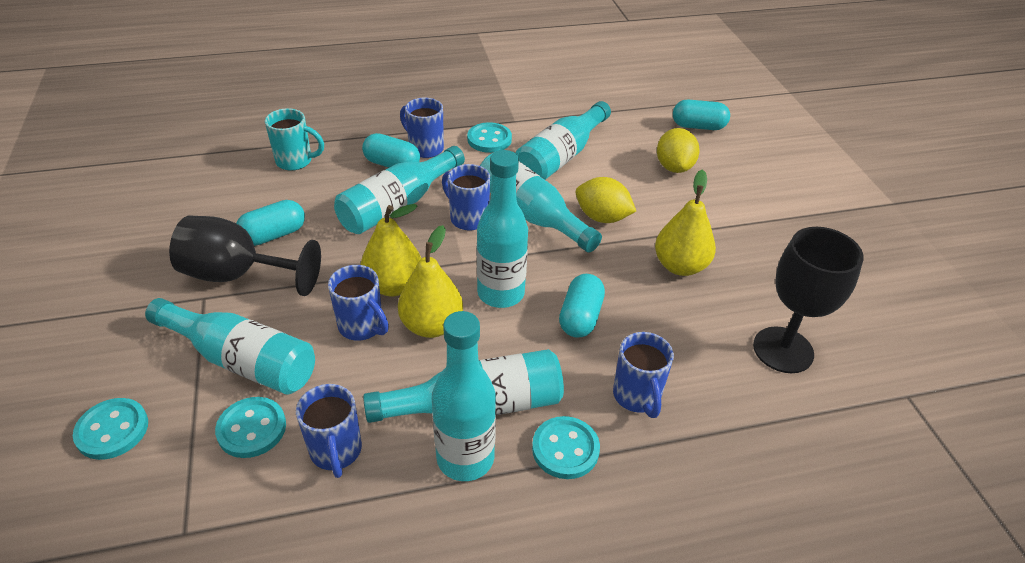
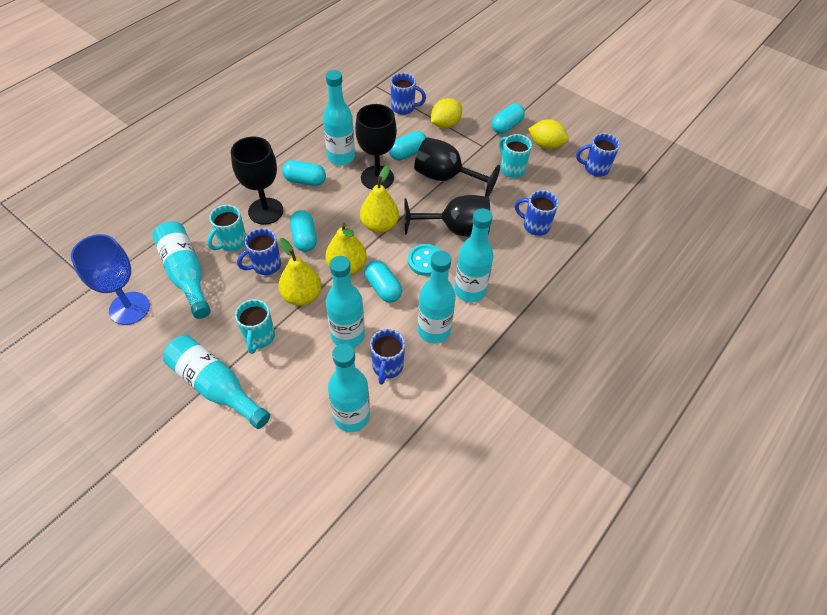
black goblet: [169,216,321,296] [753,227,864,373] = 2 -> [231,136,283,225] [355,104,397,189] [404,195,490,237] [414,137,500,197] = 4
blue goblet: none = 0 -> [71,234,150,325] = 1
turquoise button: [73,398,148,460] [215,397,286,458] [467,122,512,153] [532,416,600,479] = 4 -> [408,244,441,276] = 1
turquoise capsule: [236,200,305,246] [362,133,420,168] [559,274,605,338] [673,99,730,130] = 4 -> [282,160,326,186] [290,210,317,252] [365,260,402,302] [389,131,427,160] [492,104,525,134] = 5
turquoise mug: [265,108,324,171] = 1 -> [207,205,246,251] [235,299,275,354] [499,134,532,178] = 3

